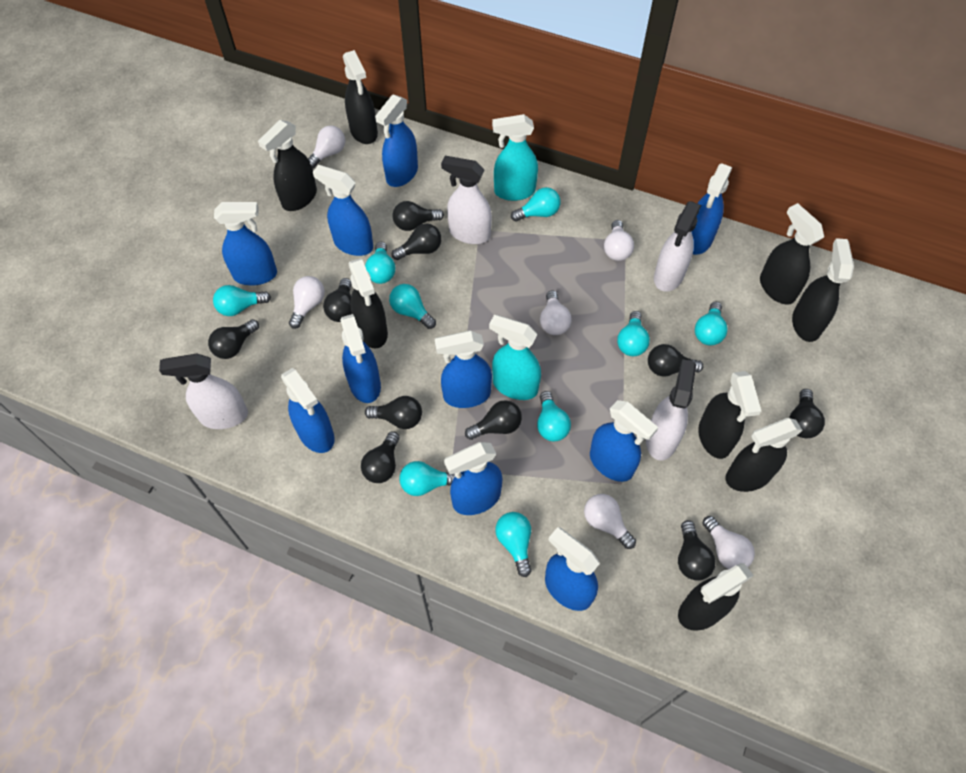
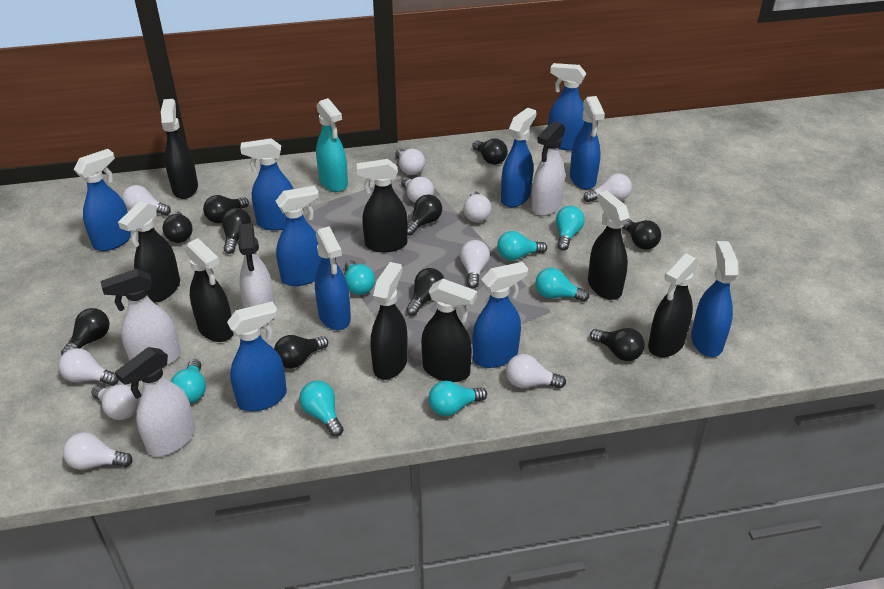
turquoise light bulb: [213,285,271,316] [365,242,395,284] [389,284,436,329] [399,461,455,496] [495,512,531,577] [511,187,561,222] [537,391,571,441] [617,311,650,356] [695,302,728,346] = 9 -> [171,359,206,404] [299,381,344,437] [345,260,375,295] [429,381,487,416] [497,231,547,261] [536,268,589,302] [556,206,585,251] = 7
turquoise spray bottle: [489,315,541,400] [492,114,538,201] = 2 -> [316,98,348,192] = 1
white light bulb: [289,276,325,329] [308,126,345,169] [540,290,572,335] [584,494,636,549] [604,220,634,261] [703,516,755,569] = 6 -> [58,348,119,386] [63,432,133,470] [91,384,139,420] [122,185,171,216] [396,149,425,175] [401,177,434,203] [460,240,490,288] [463,191,491,222] [506,354,566,388] [583,174,632,202] = 10

